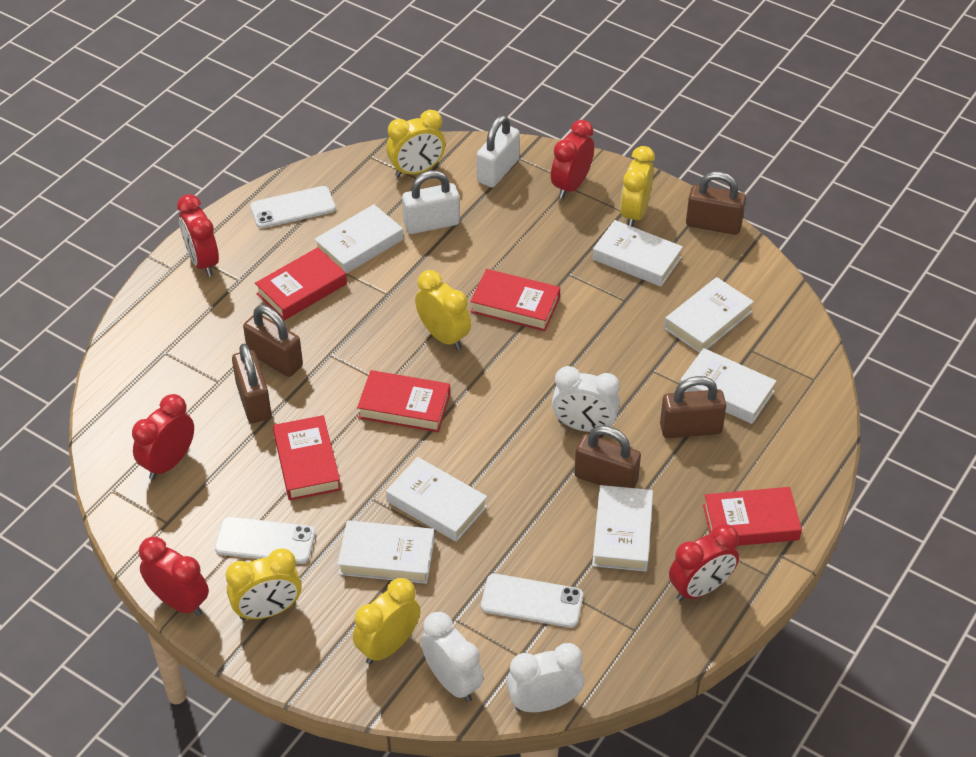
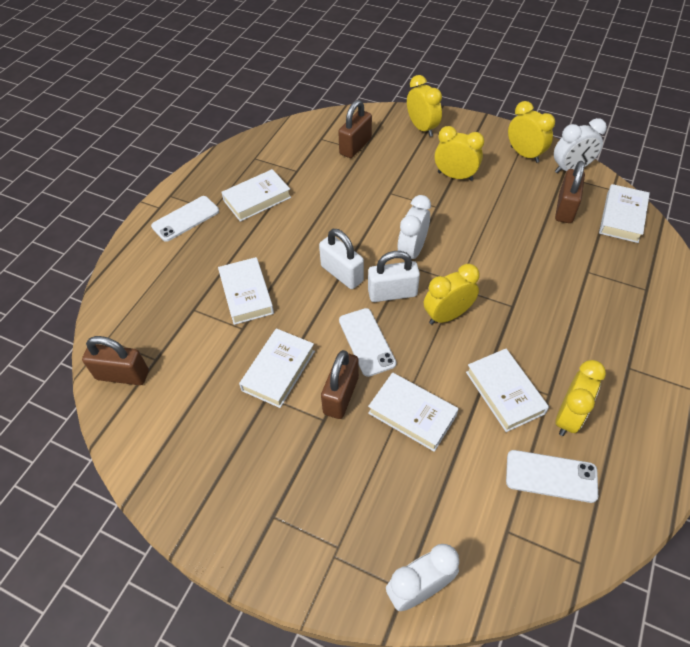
brown padlock: [232,343,271,423] [243,305,303,377] [574,425,641,488] [660,376,726,438] [686,172,746,235] = 5 -> [82,336,149,385] [321,350,359,419] [338,100,372,158] [555,161,585,223] = 4
red book: [255,247,347,320] [273,415,341,501] [357,370,450,432] [470,269,560,331] [703,487,802,546] = 5 -> none = 0
red clock: [132,394,194,480] [139,536,209,616] [177,194,219,277] [551,120,594,199] [669,524,739,601] = 5 -> none = 0
white book: [314,204,403,274] [338,520,435,584] [386,457,487,542] [592,485,653,572] [593,220,683,287] [664,277,754,353] [680,348,776,424] = 7 -> [218,257,274,325] [221,169,291,222] [239,328,315,408] [368,372,459,452] [466,349,549,432] [599,184,650,243] = 6

